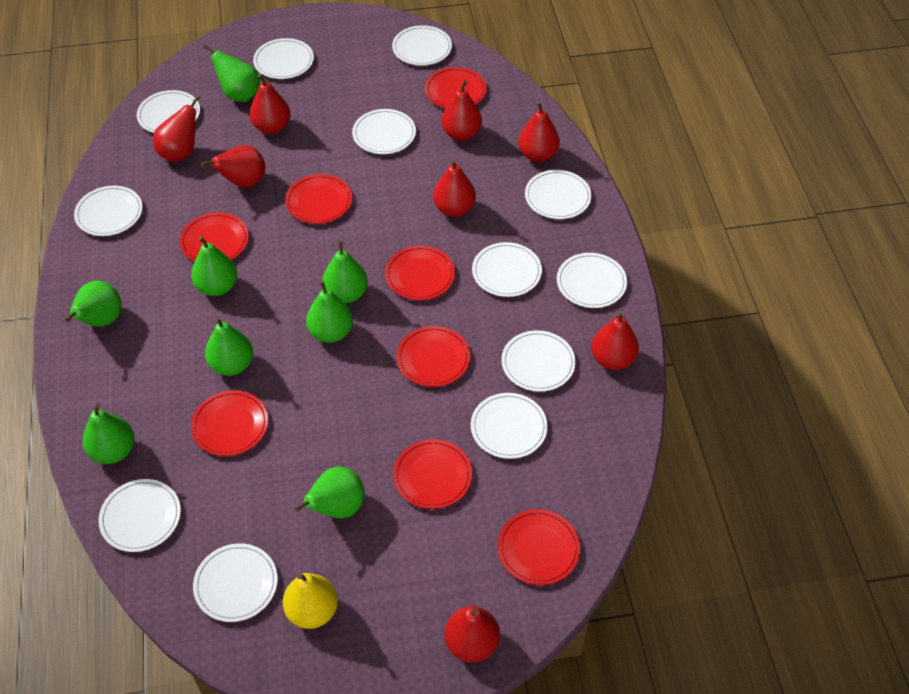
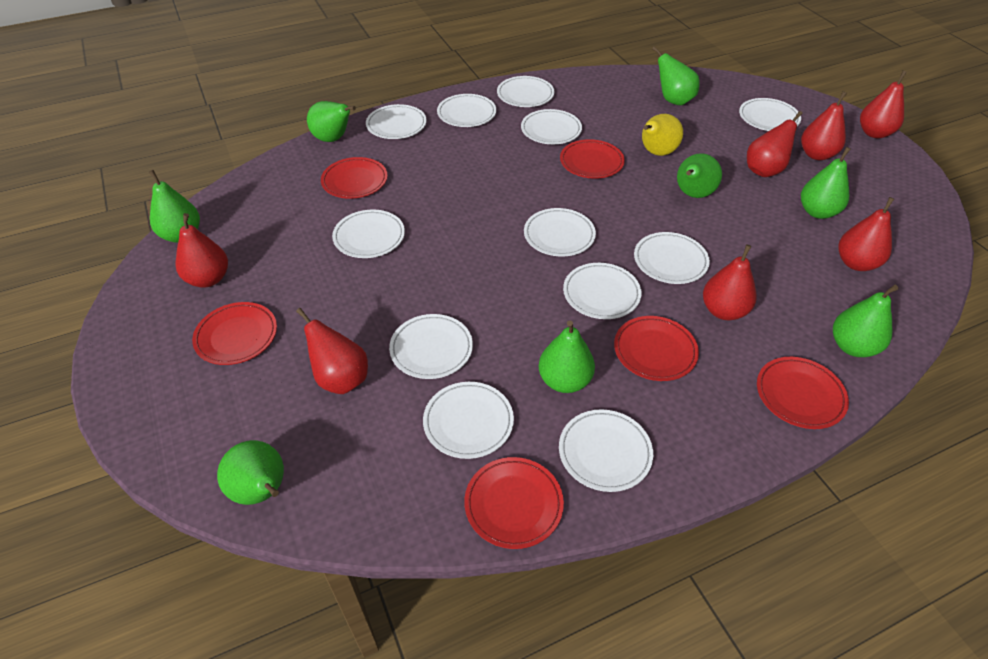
red pear: [153,95,200,162] [201,145,265,188] [249,74,291,134] [433,159,476,217] [441,80,482,141] [444,606,500,662] [518,101,560,162] [591,312,639,370] = 8 -> [175,213,228,288] [296,308,368,394] [703,244,757,320] [747,111,802,177] [801,91,847,160] [838,197,894,271] [860,71,907,138] = 7
red plate: [180,212,249,262] [191,390,268,456] [285,174,352,224] [385,246,455,301] [393,439,472,509] [396,326,470,387] [425,67,487,109] [498,509,580,585] = 8 -> [192,302,277,365] [321,157,388,199] [464,457,564,549] [560,139,625,179] [614,316,699,381] [757,357,849,429] = 6

